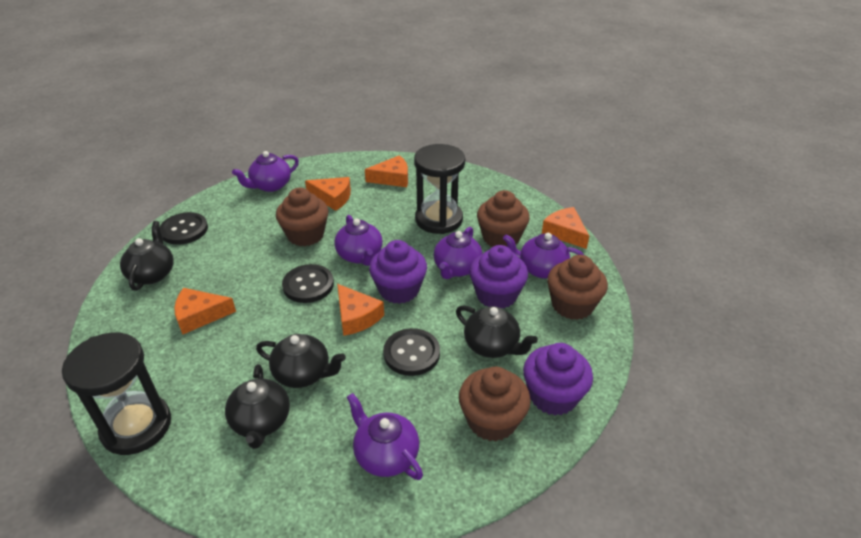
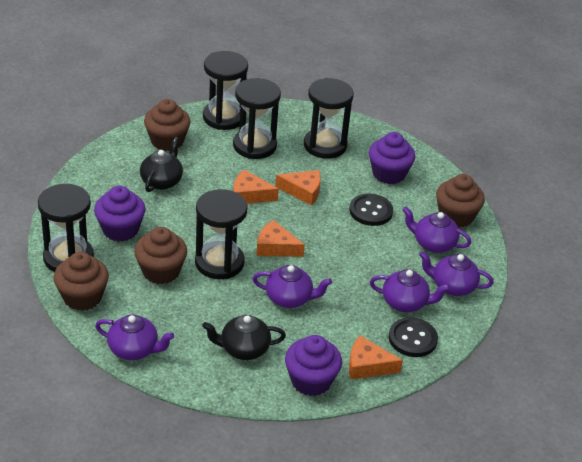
black button: [160,212,208,245] [282,264,334,303] [383,328,440,376] = 3 -> [349,194,393,226] [389,317,438,357] = 2
black hourglass: [62,333,171,455] [414,144,465,234] = 2 -> [38,184,94,272] [195,189,247,279] [203,51,248,130] [233,78,281,159] [304,78,354,159] = 5
black teapot: [120,221,174,291] [225,364,290,449] [256,334,346,388] [456,305,538,358] = 4 -> [140,137,183,192] [202,315,286,360] = 2
orange cheese: [174,288,236,335] [305,177,351,211] [337,284,384,336] [365,155,408,187] [542,207,589,249] = 5 -> [233,169,279,204] [256,220,305,257] [275,170,321,205] [349,335,403,379] = 4

